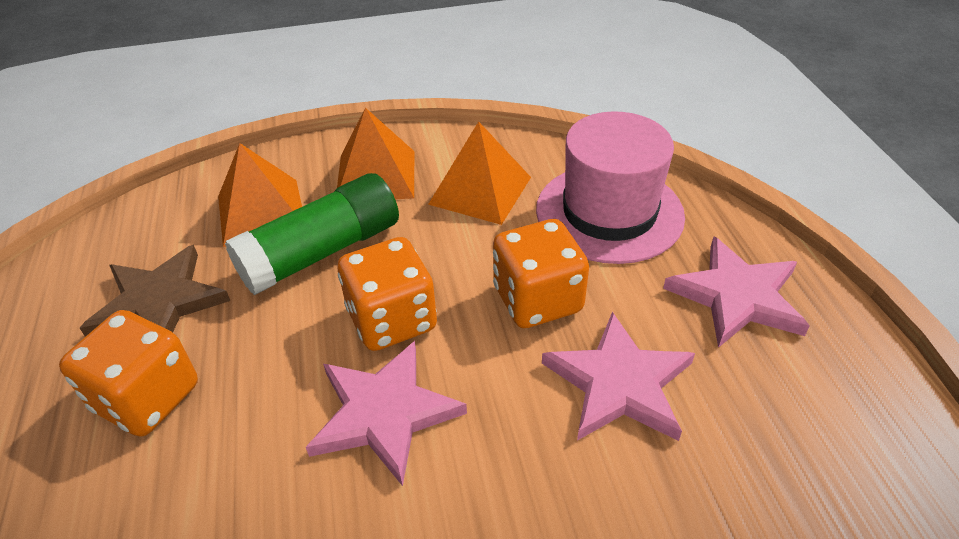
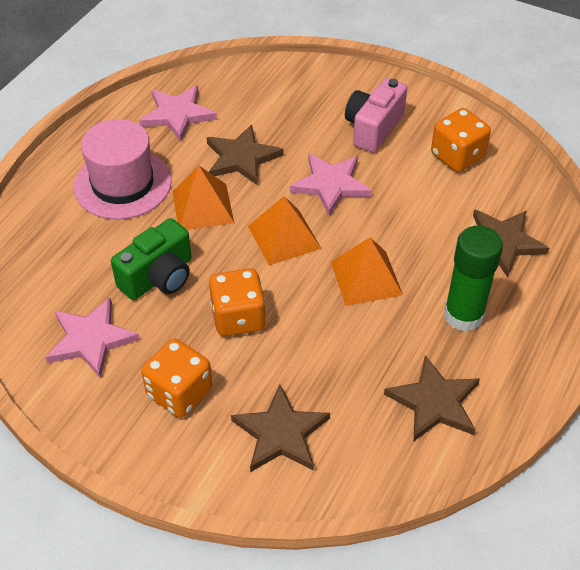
brown star: [80,245,230,337] = 1 -> [207,124,283,185] [231,385,330,472] [384,355,480,441] [473,209,549,277] = 4
green camera: none = 0 -> [111,218,192,300] = 1
pink camera: none = 0 -> [345,78,407,153] = 1

